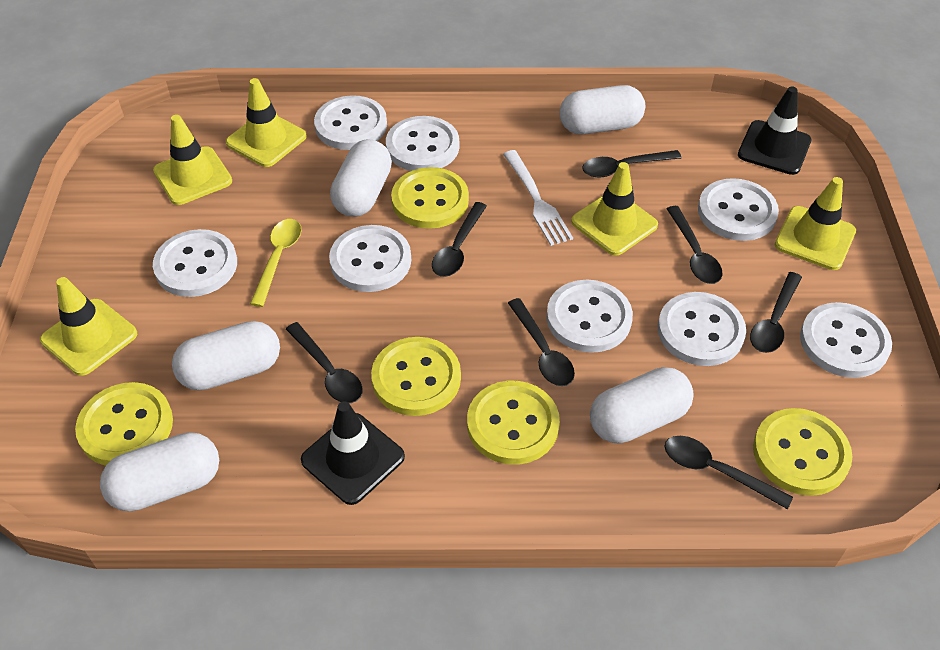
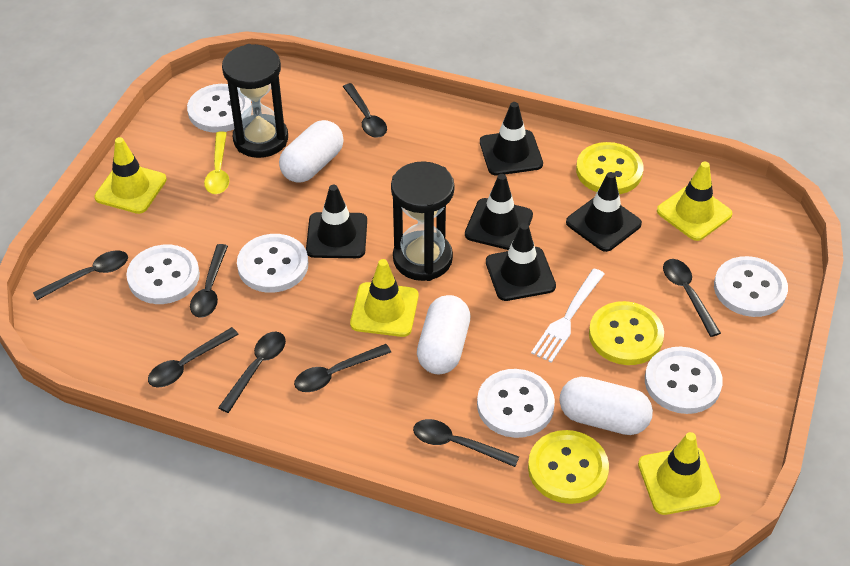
black hourglass: none = 0 -> [222,44,288,158] [391,161,454,281] = 2
black spoon: [286,322,363,403] [432,202,487,277] [508,298,575,386] [582,150,682,177] [665,436,793,509] [667,206,722,284] [750,272,802,353] = 7 -> [33,250,128,300] [148,327,239,387] [190,244,228,318] [218,332,286,413] [294,344,391,392] [343,83,387,138] [413,419,519,467] [663,259,721,337] = 8
black traffic cone: [301,401,405,505] [738,86,811,175] = 2 -> [306,185,367,258] [465,174,533,250] [480,102,543,175] [486,223,556,301] [566,172,642,252] = 5
white button: [153,229,237,297] [314,95,387,150] [329,225,411,292] [386,116,459,171] [547,280,633,353] [658,292,746,366] [698,178,779,241] [800,302,892,378] = 8 -> [126,245,200,304] [187,84,251,133] [237,234,308,293] [477,369,555,438] [645,347,723,414] [714,256,788,317] = 6
white capsule: [100,432,219,512] [172,321,280,391] [330,139,392,217] [559,85,645,134] [590,367,694,444] = 5 -> [279,120,344,183] [417,295,470,374] [559,377,653,435] = 3
yellow button: [75,382,173,466] [371,337,461,416] [391,167,469,229] [467,381,560,465] [753,408,852,496] = 5 -> [528,430,609,504] [576,142,643,194] [589,301,664,365] = 3
yellow traffic cone: [40,277,137,376] [153,115,232,205] [226,78,307,167] [571,162,658,256] [775,177,856,270] = 5 -> [94,137,167,214] [350,259,419,337] [638,432,720,515] [657,162,732,241] = 4

